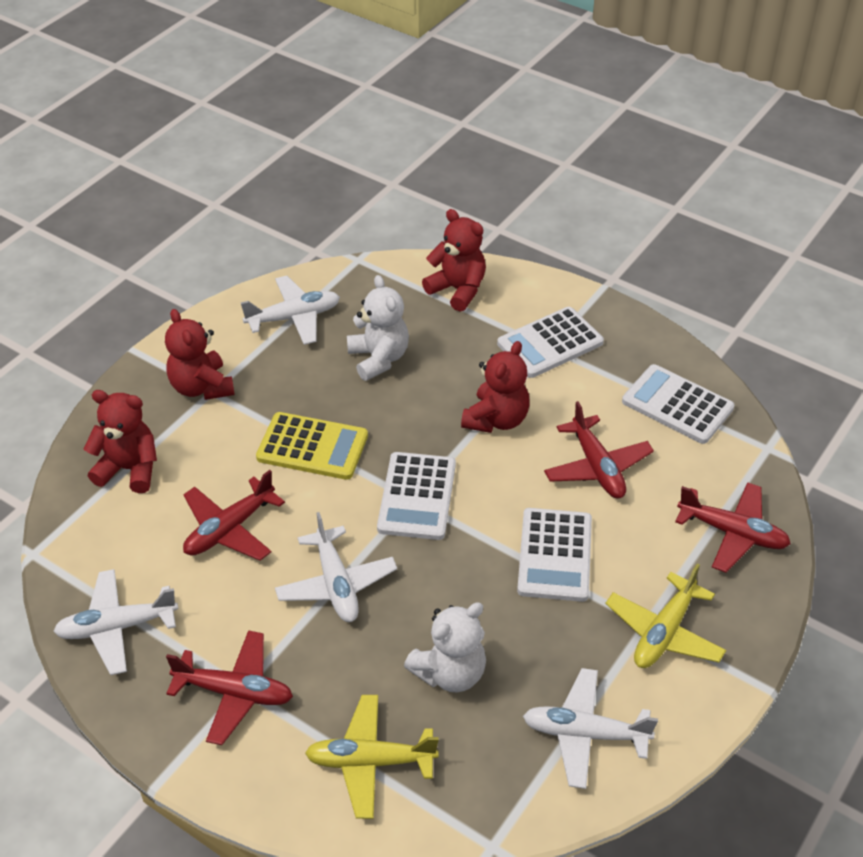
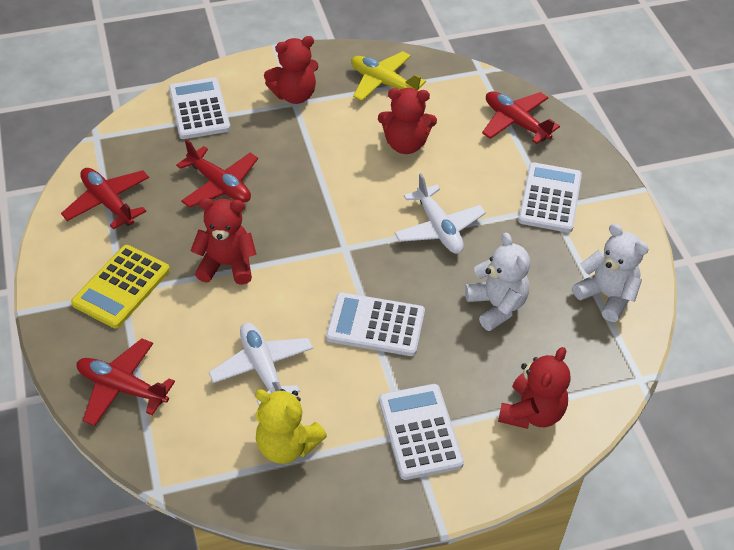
white plane: [53,569,178,675] [241,276,340,345] [275,512,397,622] [523,668,658,789] = 4 -> [209,322,313,405] [394,173,486,254] = 2
yellow plane: [305,695,439,819] [605,563,726,668] = 2 -> [351,51,426,101] = 1
yellow teddy bear: none = 0 -> [255,389,327,464] = 1

